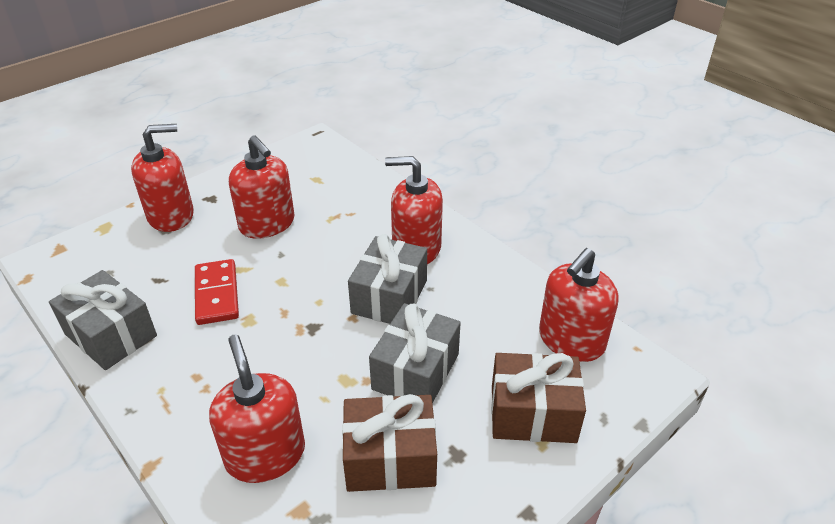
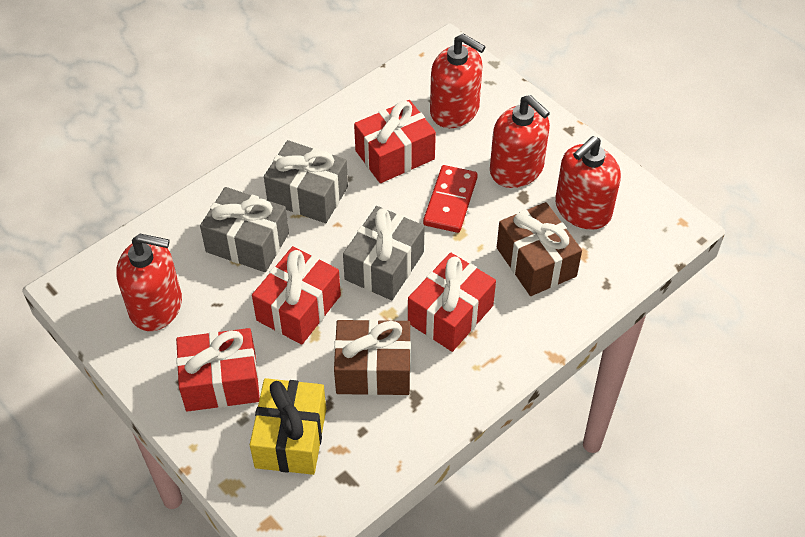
red gift: none = 0 -> [176,328,260,412] [252,246,341,345] [354,100,436,183] [408,252,496,352] = 4
red soap dispenser: [131,124,194,232] [209,335,305,483] [229,135,295,239] [385,156,443,264] [539,248,619,362] = 5 -> [116,234,182,331] [430,34,486,128] [490,95,550,188] [555,136,621,230] = 4
yellow gift: none = 0 -> [250,378,326,475] = 1

